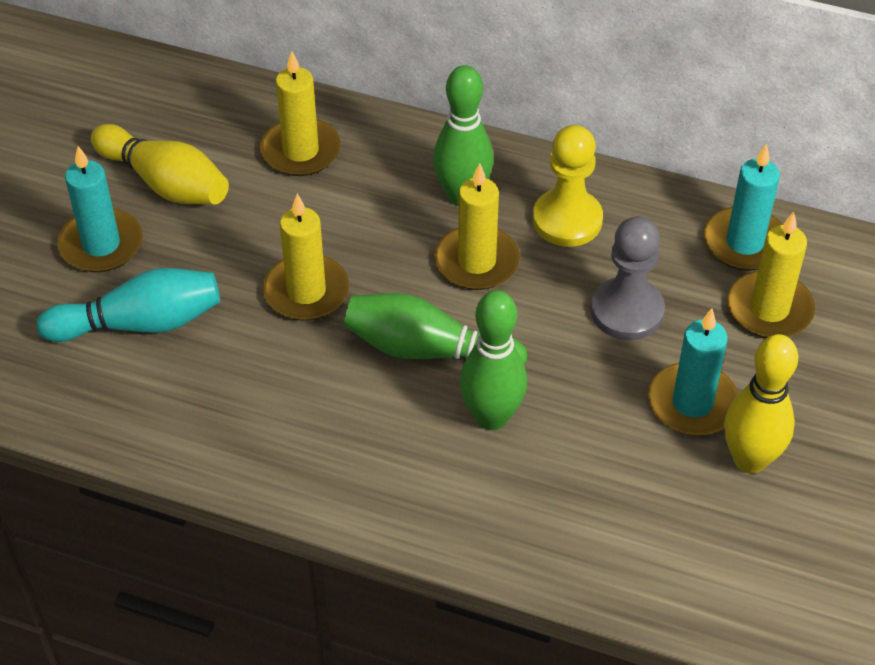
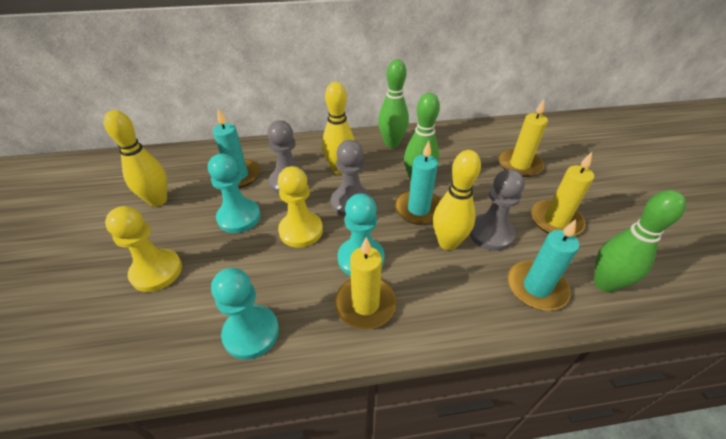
grey pawn: [591,216,665,340] = 1 -> [267,120,308,194] [331,140,372,217] [469,169,525,251] = 3
turquoise bowling pin: [37,268,220,342] = 1 -> none = 0
turquoise pawn: none = 0 -> [208,154,261,233] [211,268,279,360] [338,193,385,276] = 3
yellow bowling pin: [91,124,229,204] [724,334,798,474] = 2 -> [104,110,167,207] [322,82,355,174] [433,150,481,250] = 3
yellow candle: [260,51,341,176] [263,194,349,321] [434,163,520,290] [727,212,815,338] = 4 -> [335,237,397,330] [499,99,548,177] [531,152,594,236] = 3
yellow pawn: [533,125,603,247] = 1 -> [105,206,182,292] [278,166,323,248] = 2

